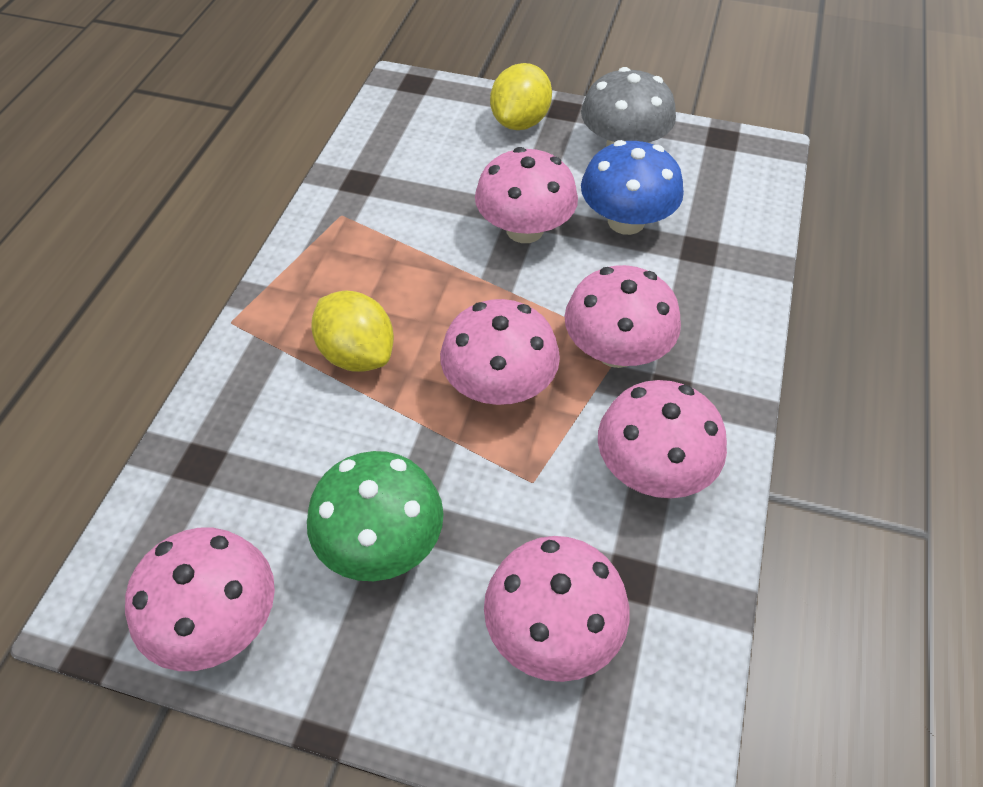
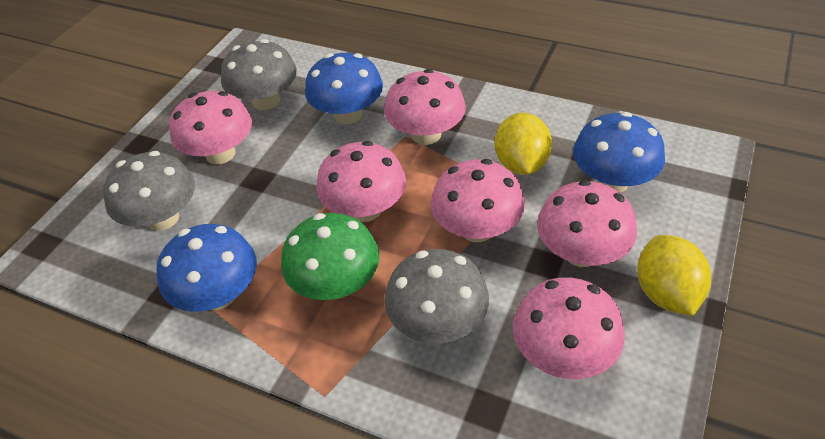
blue mushroom: [581,140,684,235] = 1 -> [156,224,257,312] [305,53,383,124] [573,112,665,193] = 3
grey mushroom: [581,67,676,147] = 1 -> [103,151,195,231] [221,39,297,110] [385,249,489,344] = 3

